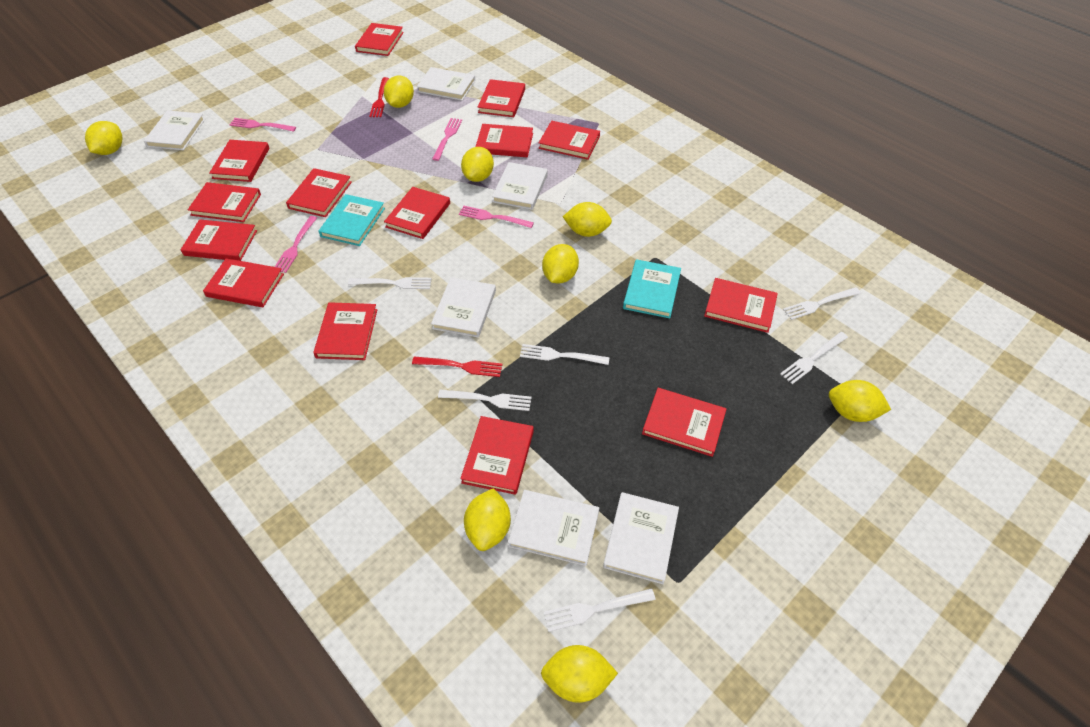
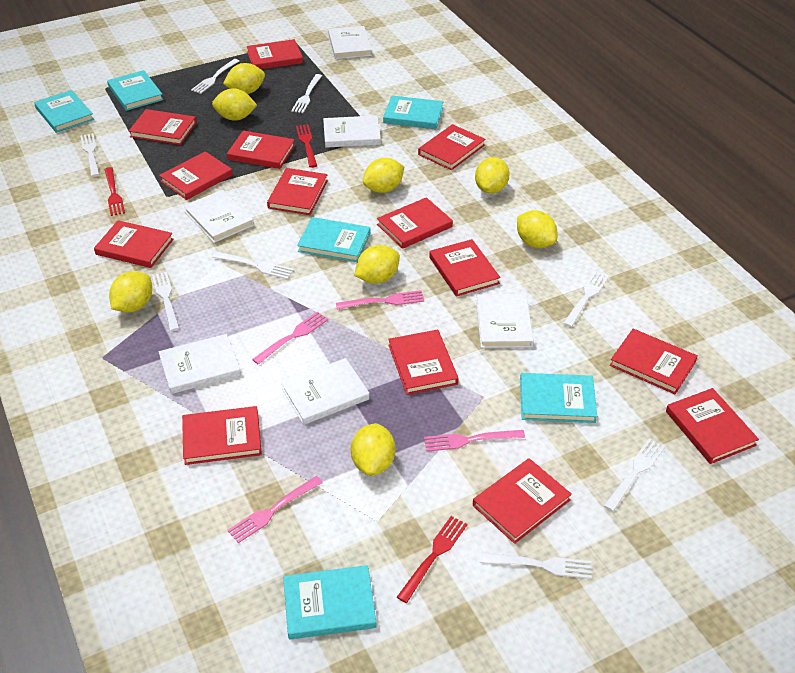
red fork: [370,77,389,117] [412,356,503,377] = 2 -> [104,167,125,216] [296,125,317,168] [397,516,467,603] = 3
turquoise book: [319,194,385,246] [623,259,681,318] = 2 -> [34,90,94,133] [107,70,163,111] [283,565,376,640] [297,217,371,262] [383,96,443,129] [520,373,597,423] = 6
white fork: [348,277,432,289] [438,390,532,411] [520,344,610,365] [544,588,656,632] [780,332,848,384] [783,287,861,320] = 6 -> [80,133,100,177] [152,272,180,331] [191,59,239,94] [212,252,294,279] [291,74,322,113] [479,553,592,579] [563,272,609,327] [604,439,665,512] = 8

